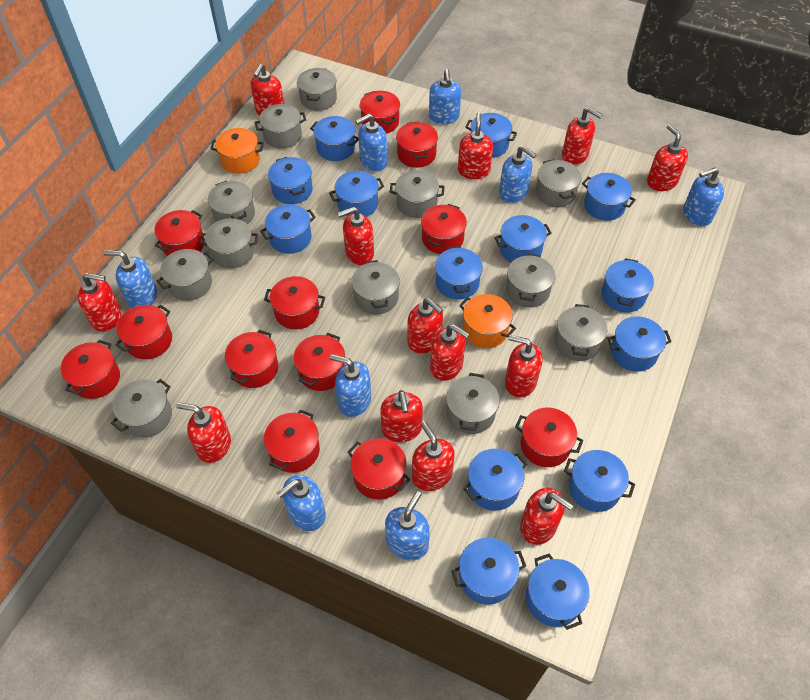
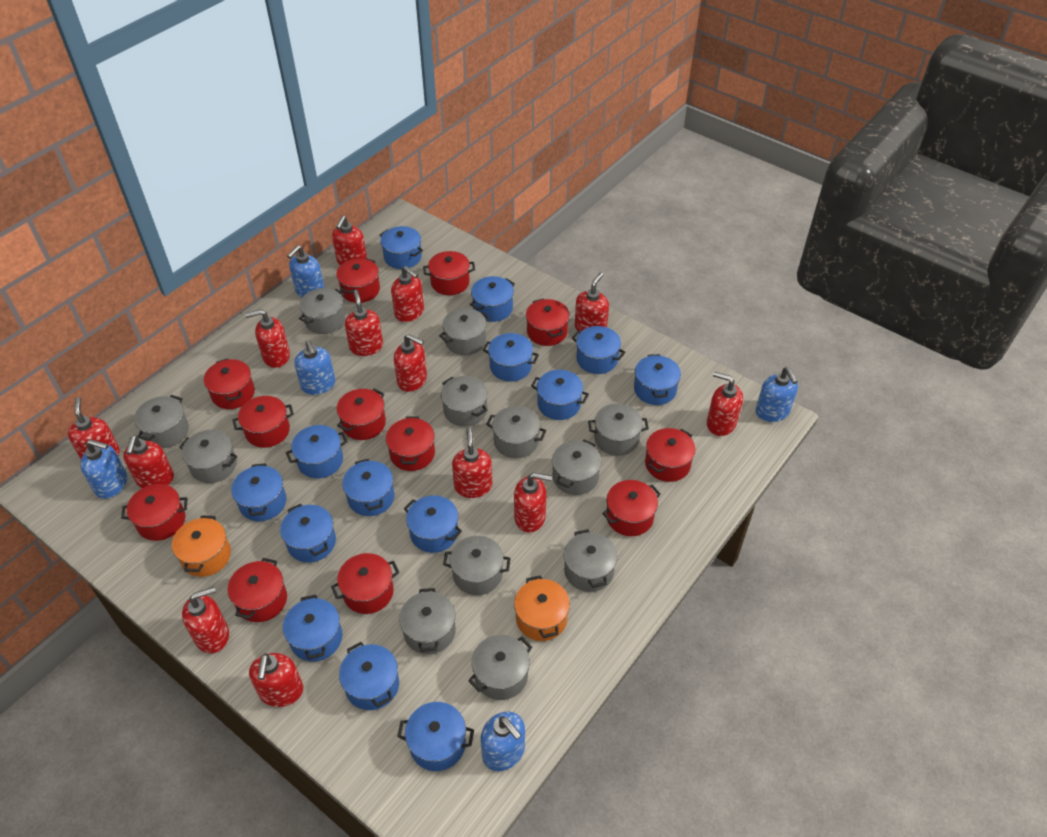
blue soap dispenser: [103,250,157,308] [277,475,326,531] [330,354,371,417] [355,114,388,172] [385,491,430,560] [429,69,461,124] [499,145,536,203] [683,168,724,226] = 8 -> [80,439,127,499] [287,245,324,298] [294,340,335,395] [481,712,525,771] [756,367,798,422] = 5

